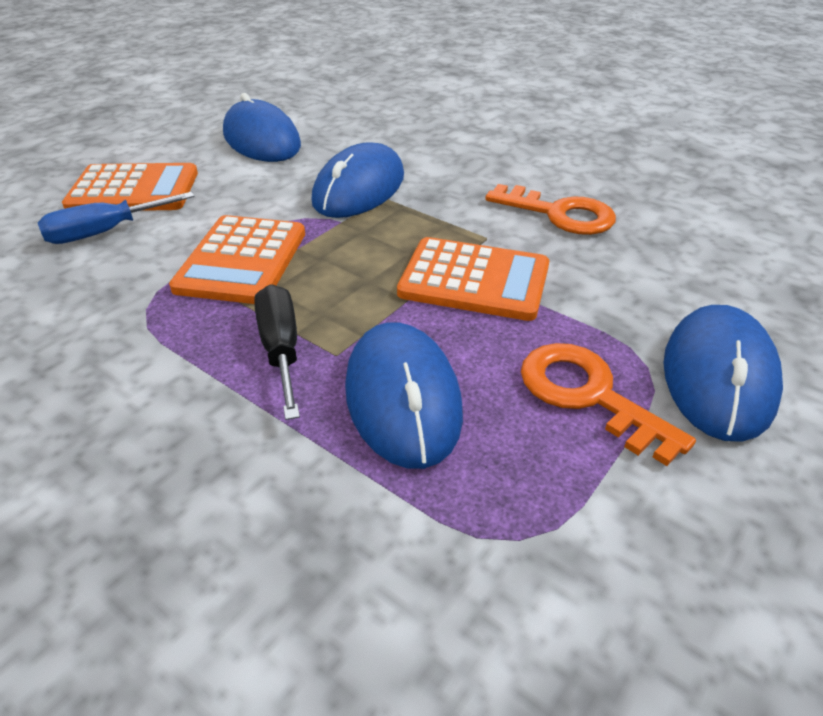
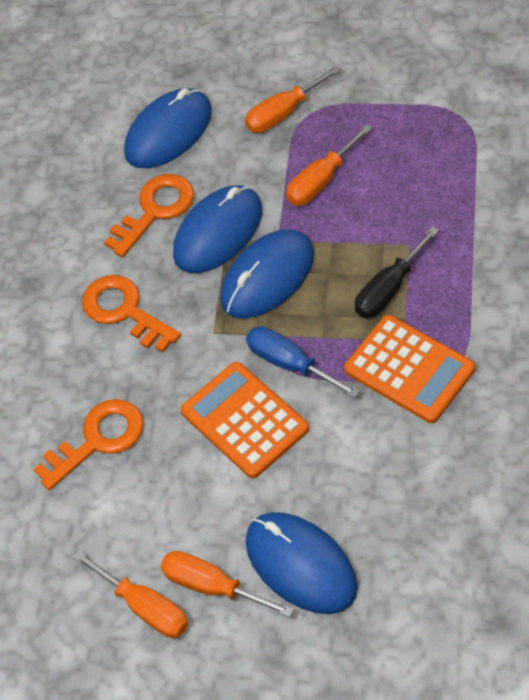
orange calculator: [62,163,198,211] [169,215,305,304] [397,237,549,321] = 3 -> [181,362,309,478] [344,315,475,423] = 2
orange key: [485,184,616,235] [521,343,696,466] = 2 -> [33,399,144,490] [82,275,181,352] [104,174,194,257] = 3
orange screwdriver: none = 0 -> [72,550,188,638] [161,551,294,617] [245,65,342,133] [286,124,372,206] = 4

